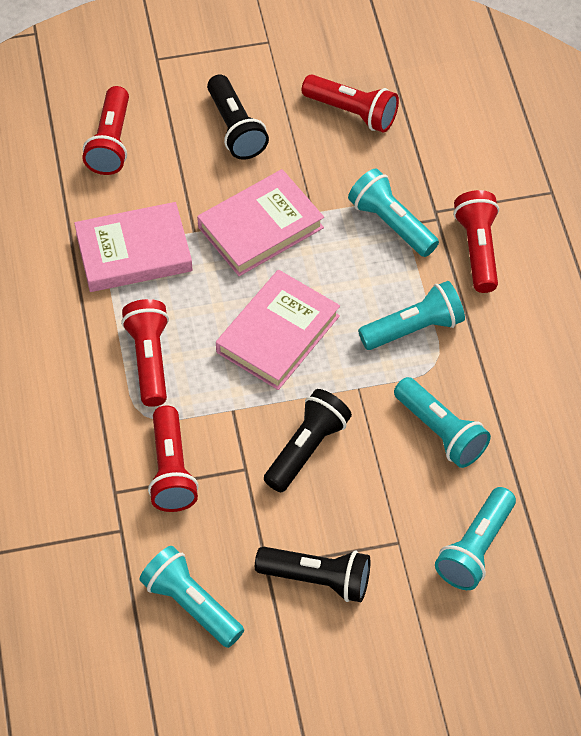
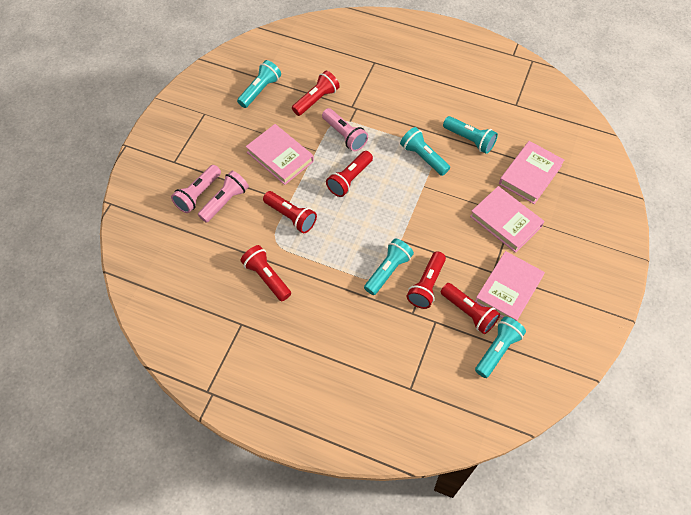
black flashlight: [207,74,269,160] [255,547,370,602] [264,389,352,492] = 3 -> none = 0
pink book: [74,202,193,292] [197,169,324,276] [216,270,340,390] = 3 -> [246,124,314,185] [470,186,545,253] [475,251,545,321] [499,141,564,204] = 4
pink flashlight: none = 0 -> [171,165,221,213] [198,170,249,223] [322,108,368,151] = 3
red flashlight: [82,86,129,175] [121,299,169,407] [148,405,199,512] [302,74,399,133] [453,190,499,293] = 5 -> [240,245,291,301] [263,191,317,233] [292,71,340,116] [326,151,373,197] [407,251,446,309] [441,283,500,334] = 6

